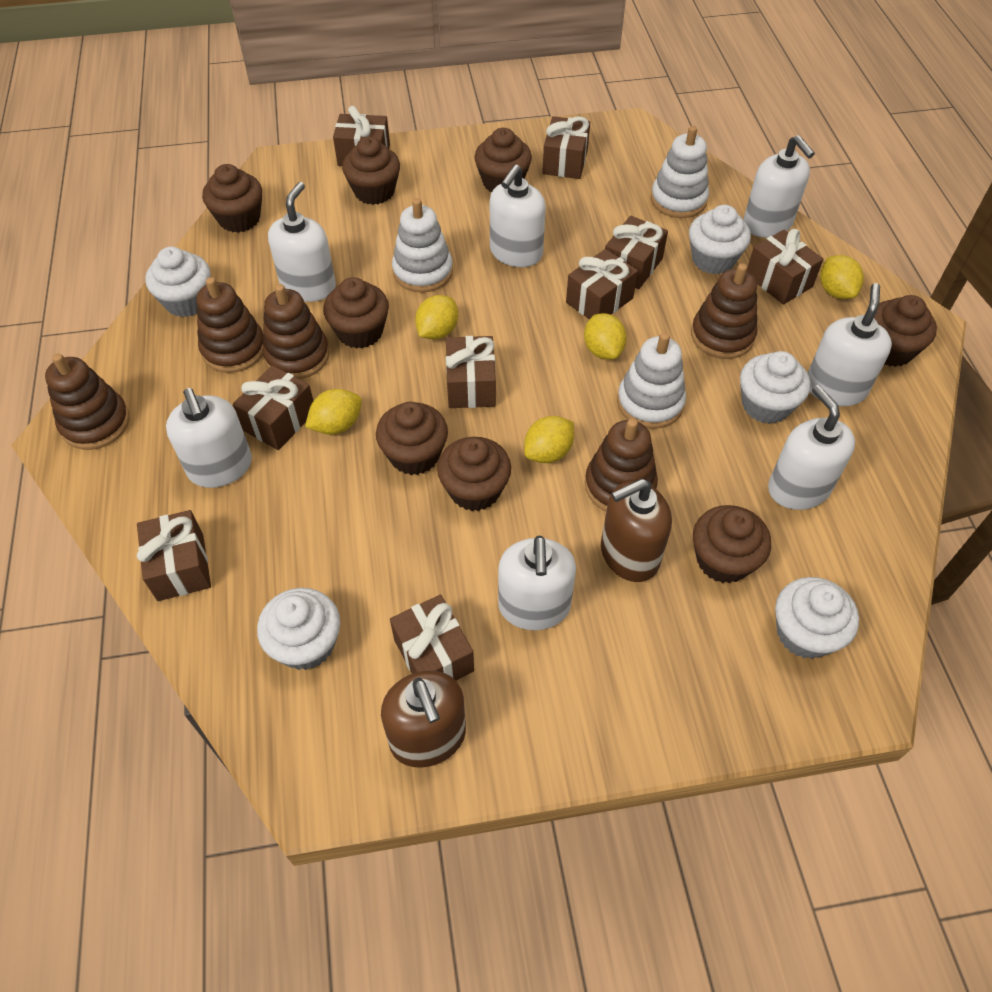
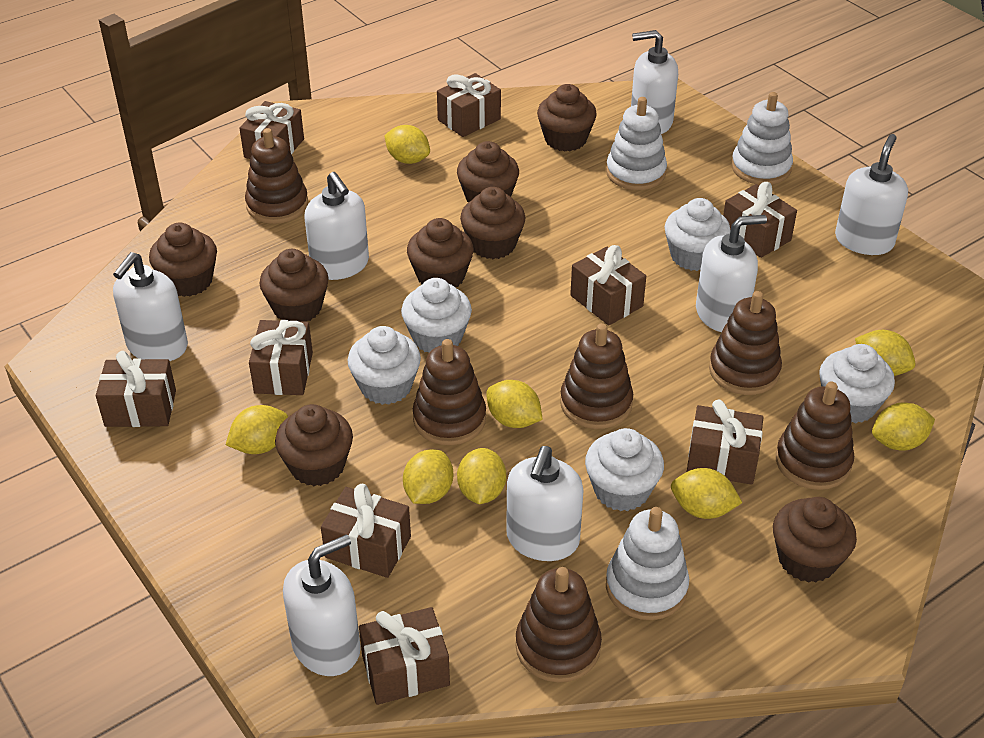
brown soap dispenser: [381,671,466,768] [601,479,672,582] = 2 -> none = 0
brown stacking toy: [45,353,130,450] [196,277,263,373] [262,284,330,379] [585,419,658,511] [691,264,758,359] = 5 -> [245,128,308,224] [413,339,486,445] [515,567,602,682] [560,323,633,429] [709,291,782,395] [776,381,854,490] = 6
yellow lemon: [305,389,362,435] [415,295,458,340] [524,416,574,463] [584,313,627,360] [820,255,864,299] = 5 -> [226,405,288,454] [384,125,430,164] [403,449,453,504] [457,448,506,504] [486,380,543,428] [671,468,742,519] [855,330,916,376] [872,402,935,451] = 8

